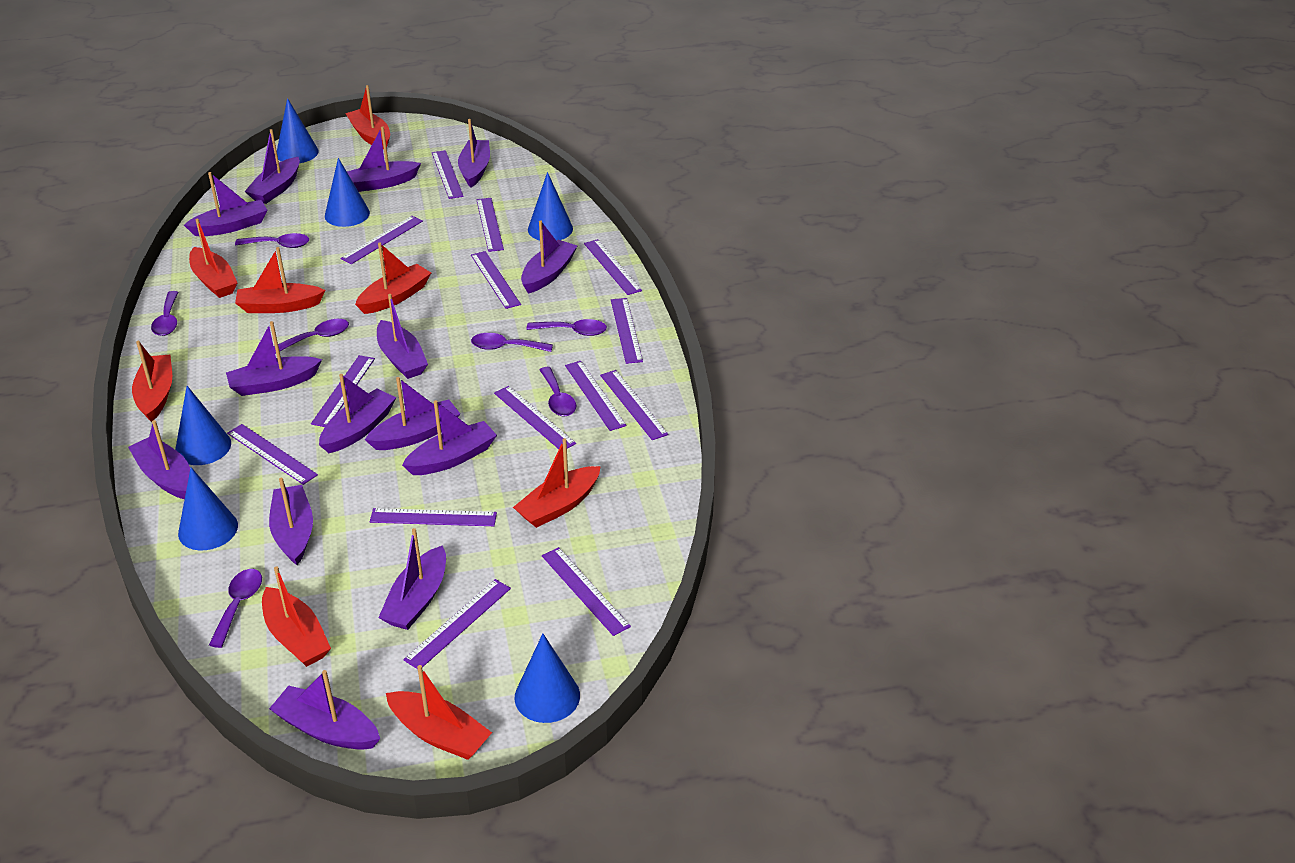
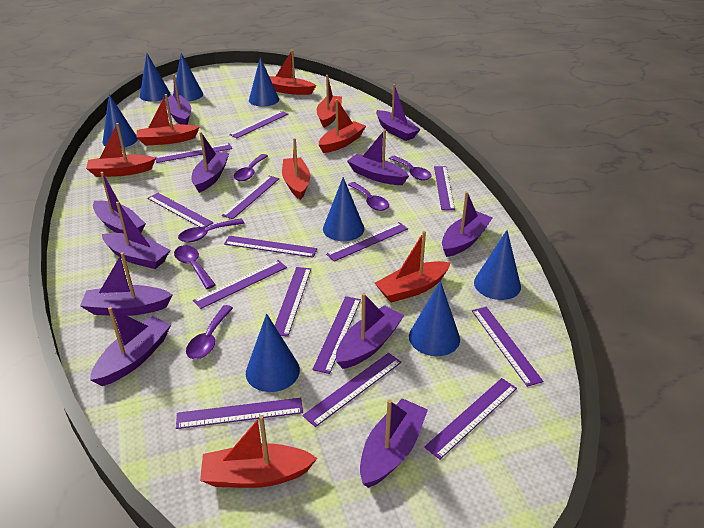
blue cone: [175,386,231,465] [178,467,238,550] [277,98,319,163] [325,158,370,227] [515,634,580,723] [528,172,573,241] = 6 -> [103,94,138,148] [140,53,170,102] [173,53,203,101] [246,313,300,392] [249,57,279,106] [323,177,364,241] [409,281,460,356] [474,230,521,300] = 8
purple boat: [128,420,190,499] [184,172,268,236] [226,321,322,396] [244,129,300,204] [269,478,313,565] [269,670,380,750] [319,374,396,453] [347,126,421,192] [365,377,460,450] [377,294,428,379] [378,528,446,630] [402,400,497,475] [458,119,490,188] [521,220,577,294] = 14 -> [80,252,173,316] [90,307,171,386] [93,172,146,233] [102,202,170,269] [166,74,191,125] [191,132,229,193] [336,293,404,369] [347,130,409,185] [360,398,428,488] [376,84,421,141] [442,192,493,257] = 11
purple spoon: [151,291,179,336] [209,569,262,648] [235,233,309,248] [274,319,349,354] [471,333,553,352] [527,319,607,336] [539,367,576,417] = 7 -> [174,245,216,289] [178,218,244,242] [186,305,233,359] [234,154,268,181] [348,182,389,211] [389,156,431,180] = 6

